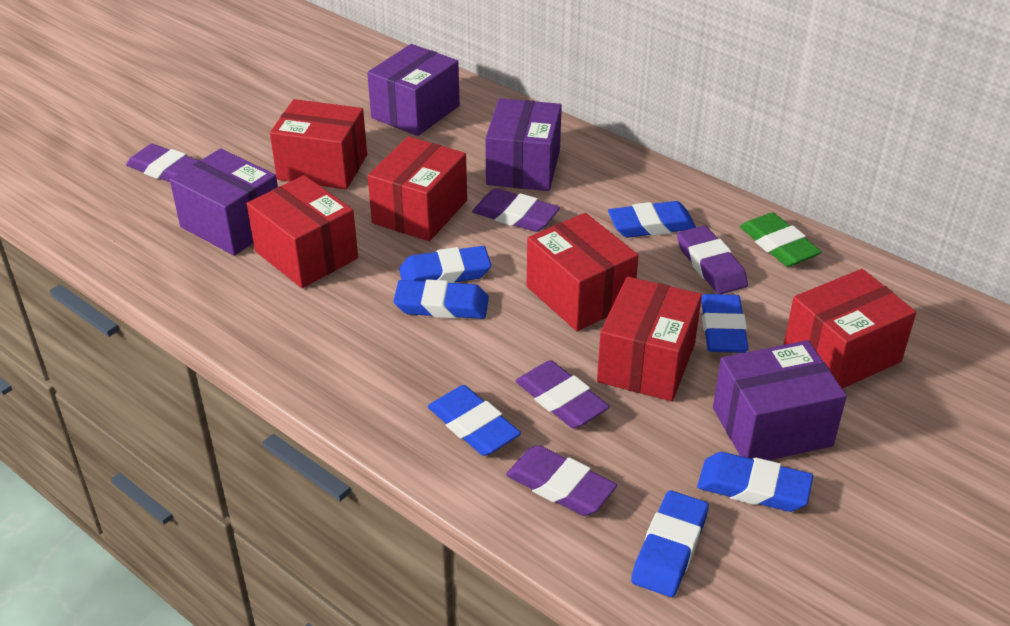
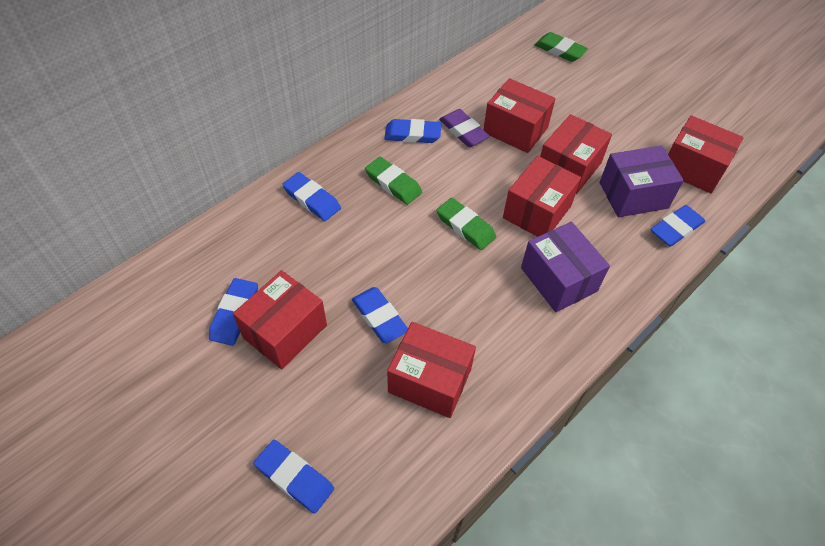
blue eraser: [393,279,489,319] [399,246,491,283] [428,385,521,456] [608,201,696,238] [631,490,709,597] [697,452,813,512] [701,294,749,353] = 7 -> [209,278,258,346] [254,440,334,514] [282,172,341,221] [352,287,408,344] [384,119,441,143] [651,205,705,247] = 6
green eraser: [740,212,822,267] = 1 -> [365,157,422,205] [436,198,496,250] [535,32,588,62] = 3
purple box: [170,149,278,256] [367,44,460,136] [485,98,562,191] [713,340,847,460] = 4 -> [521,222,610,312] [600,145,684,217] = 2
purple eraser: [126,144,199,182] [472,188,560,232] [506,445,617,516] [516,360,610,428] [677,225,748,294] = 5 -> [439,109,490,147] = 1

